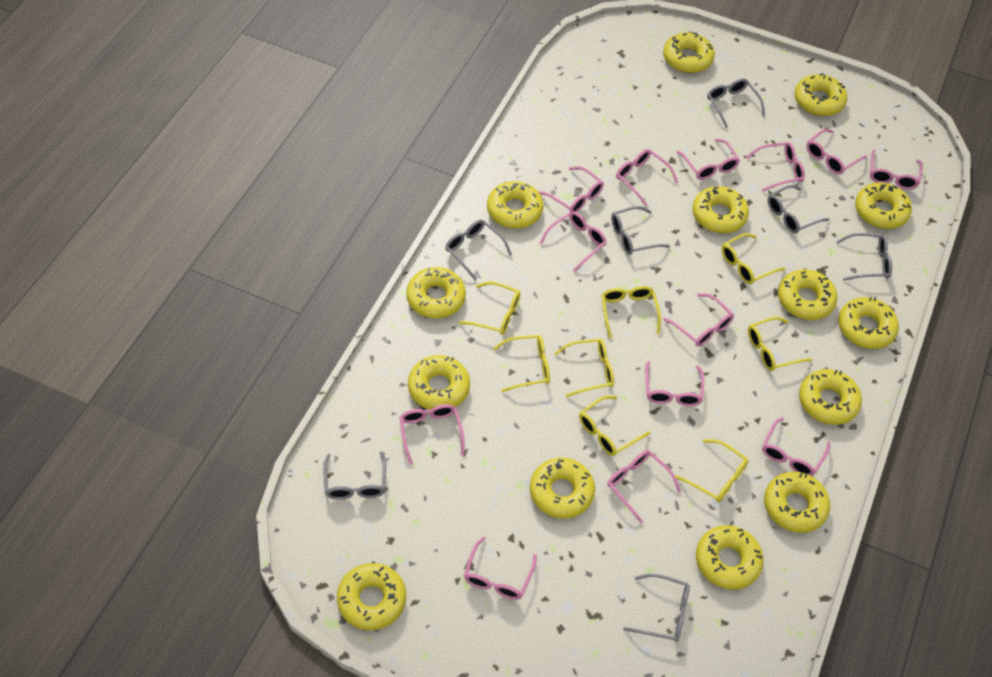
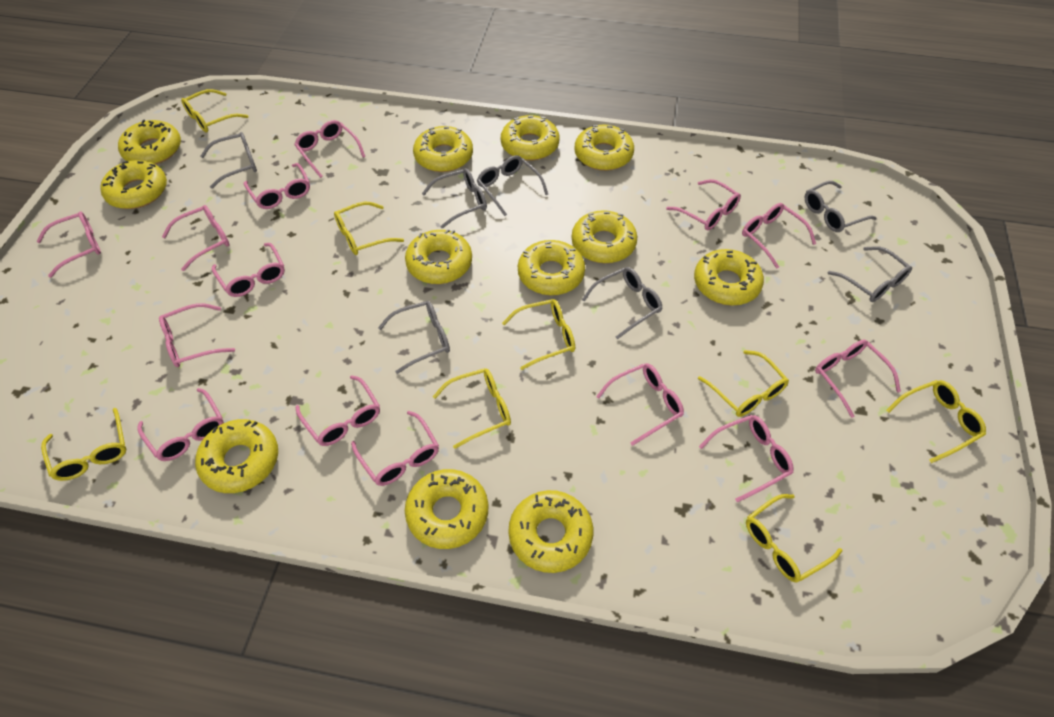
pink glasses: [400,404,465,465] [464,536,537,600] [539,166,604,212] [539,211,607,272] [607,450,681,523] [616,149,678,206] [645,361,704,406] [663,293,734,347] [677,139,740,180] [746,142,805,192] [762,417,830,476] [806,129,867,174] [870,150,923,190] = 13 -> [36,211,101,278] [137,388,224,461] [159,303,235,367] [162,205,230,271] [212,243,285,297] [244,163,310,209] [294,120,365,178] [296,375,380,446] [351,411,439,486] [596,363,684,446] [666,179,741,230] [699,415,794,502] [742,203,816,269] [815,340,901,418] = 14
yellow donut: [337,563,406,630] [406,267,466,318] [408,355,470,410] [487,181,543,228] [530,458,595,519] [663,32,715,73] [692,186,749,233] [696,525,764,590] [764,472,830,533] [778,269,837,320] [794,73,847,116] [799,369,862,425] [838,297,899,349] [855,183,912,229] = 14 -> [100,160,167,209] [118,120,181,164] [195,419,278,493] [405,229,472,284] [405,469,489,549] [413,126,473,172] [501,115,560,161] [508,490,593,573] [518,240,585,295] [572,210,637,263] [574,125,634,171] [694,249,764,306] = 12

